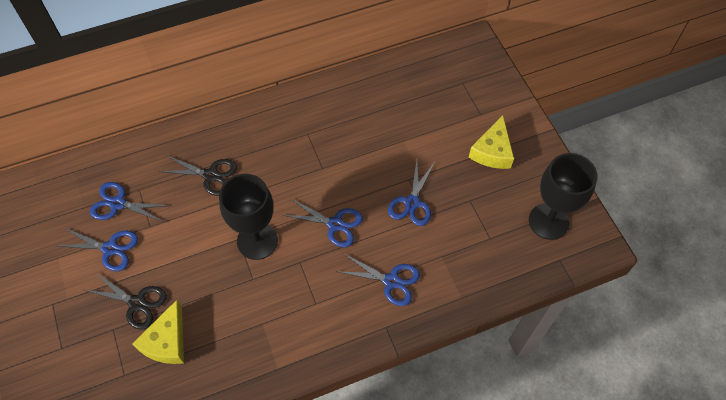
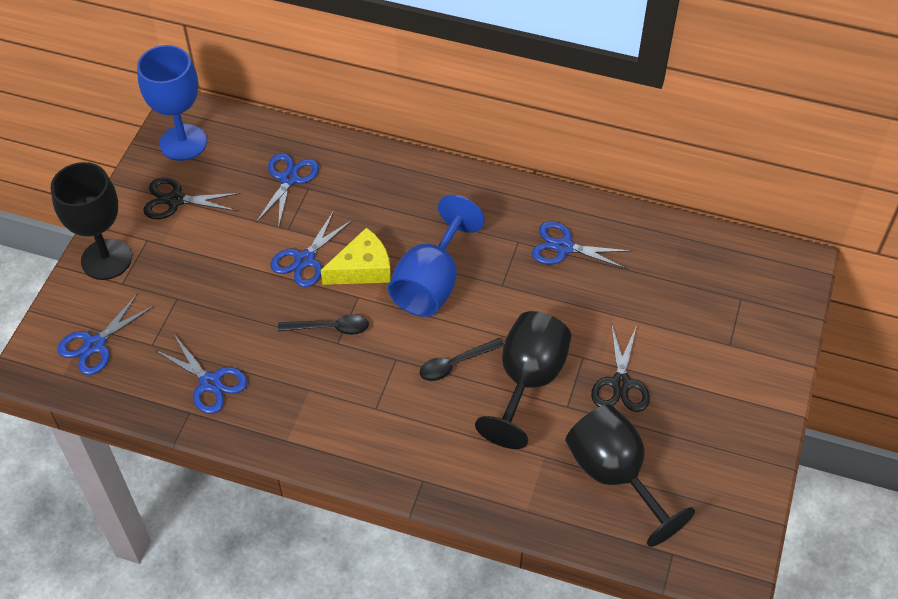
black goblet: [219,174,278,260] [529,153,597,240] = 2 -> [51,162,132,280] [475,311,571,449] [565,404,695,547] = 3
black spoon: none = 0 -> [278,314,369,335] [420,338,504,381] = 2
blue goblet: none = 0 -> [137,45,207,161] [388,195,485,317] = 2
yellow cheese: [132,300,184,364] [469,115,514,169] = 2 -> [321,228,391,285] = 1

